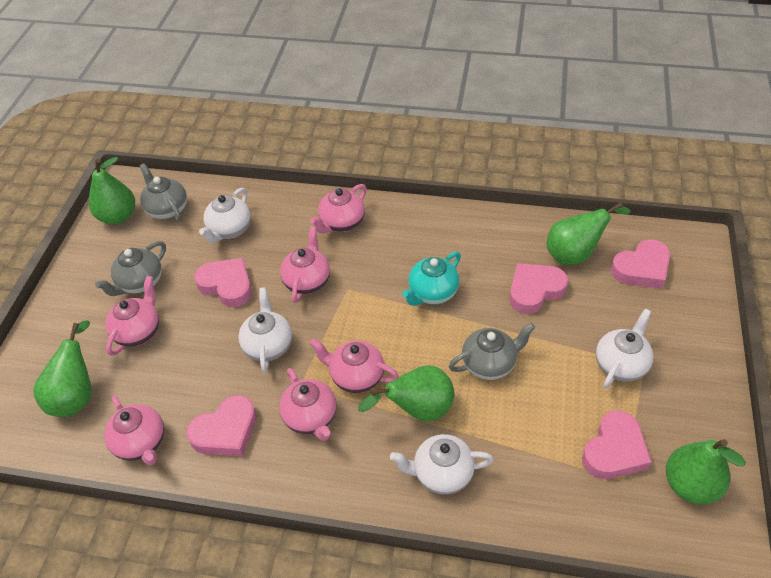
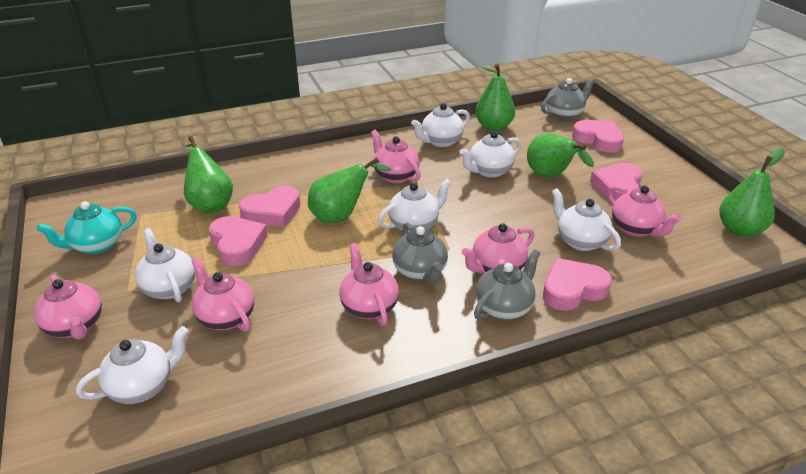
white teapot: [199,188,251,243] [238,287,292,373] [390,434,494,495] [596,309,653,388] = 4 -> [76,326,189,404] [135,228,195,302] [378,178,452,233] [411,103,470,147] [459,131,521,178] [552,188,621,251] = 6

